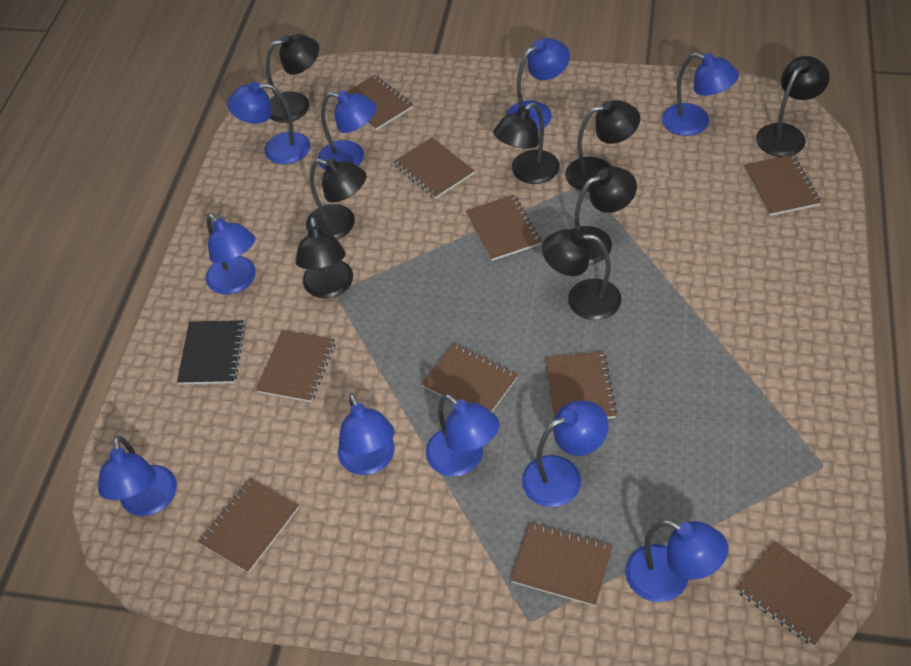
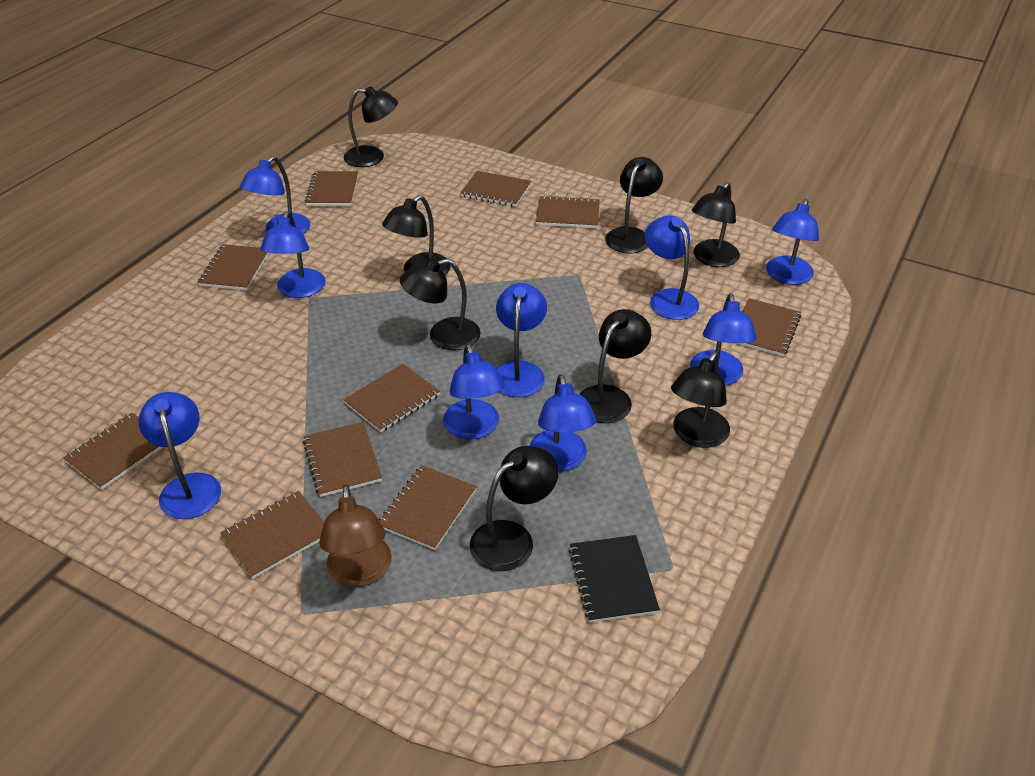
blue lamp: [98,436,177,516] [206,214,256,295] [227,82,310,165] [318,90,377,171] [338,393,395,475] [426,394,500,477] [506,38,570,131] [522,400,609,507] [625,520,728,602] [662,53,739,136] = 10 -> [138,392,221,519] [240,156,310,234] [260,211,325,298] [443,344,506,439] [496,283,547,397] [530,374,596,471] [645,216,699,320] [690,293,757,386] [766,199,819,285] = 9
brown lamp: none = 0 -> [319,484,392,587] = 1

